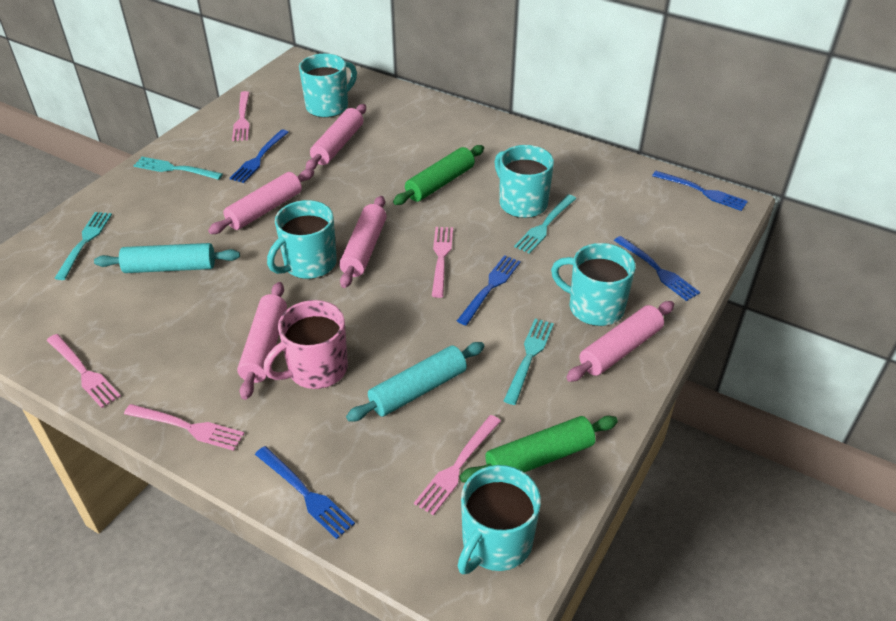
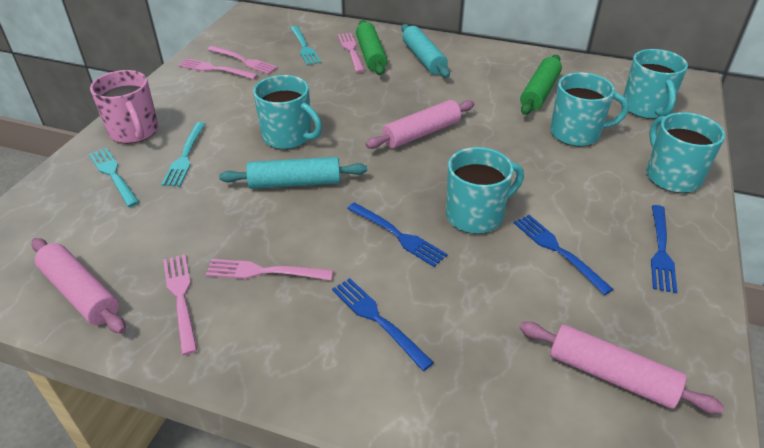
blue fork: [230,130,289,183] [255,446,355,539] [457,255,521,325] [614,236,700,301] [652,171,748,211] = 5 -> [332,278,434,371] [347,202,448,267] [514,215,613,295] [651,205,677,293] = 4
pink rolling pin: [208,169,314,234] [237,282,287,400] [306,104,366,170] [339,196,387,288] [566,301,674,382] = 5 -> [31,238,126,334] [366,100,474,149] [520,322,724,414] = 3
turquoise fork: [55,212,112,280] [133,157,223,180] [504,319,554,405] [514,194,576,254] = 4 -> [89,148,139,207] [161,122,205,186] [291,26,321,65] = 3

